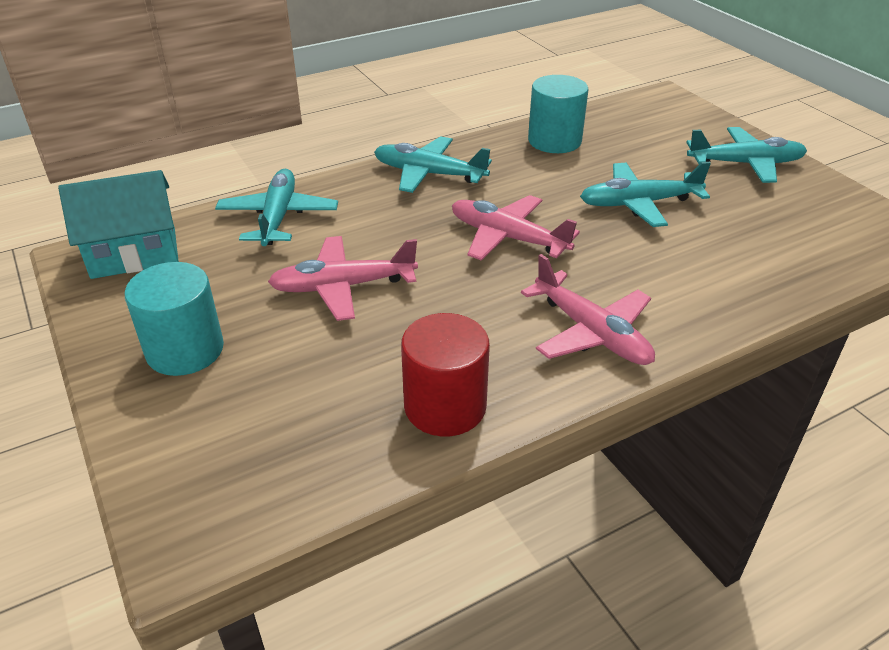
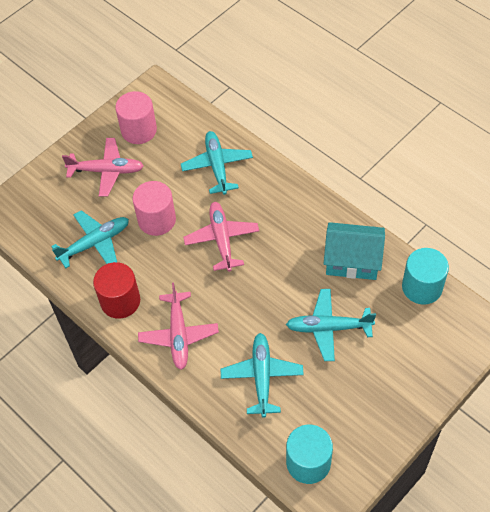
pink cylinder: none = 0 -> [115,91,157,144] [133,181,176,236] = 2

